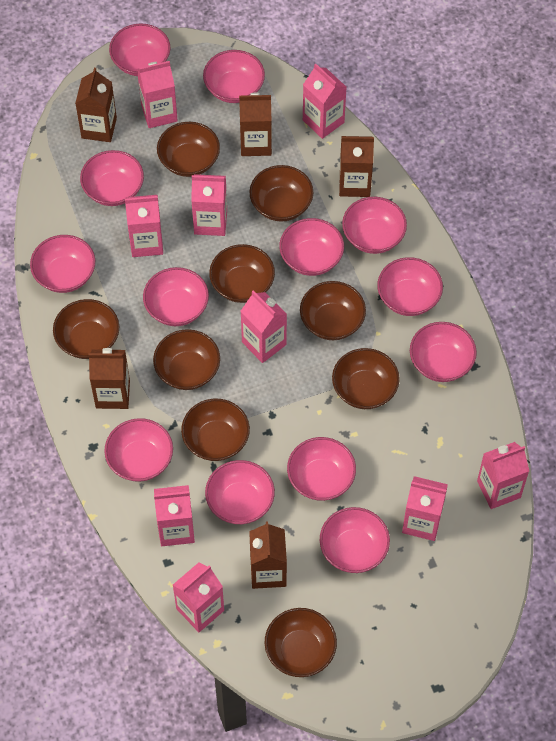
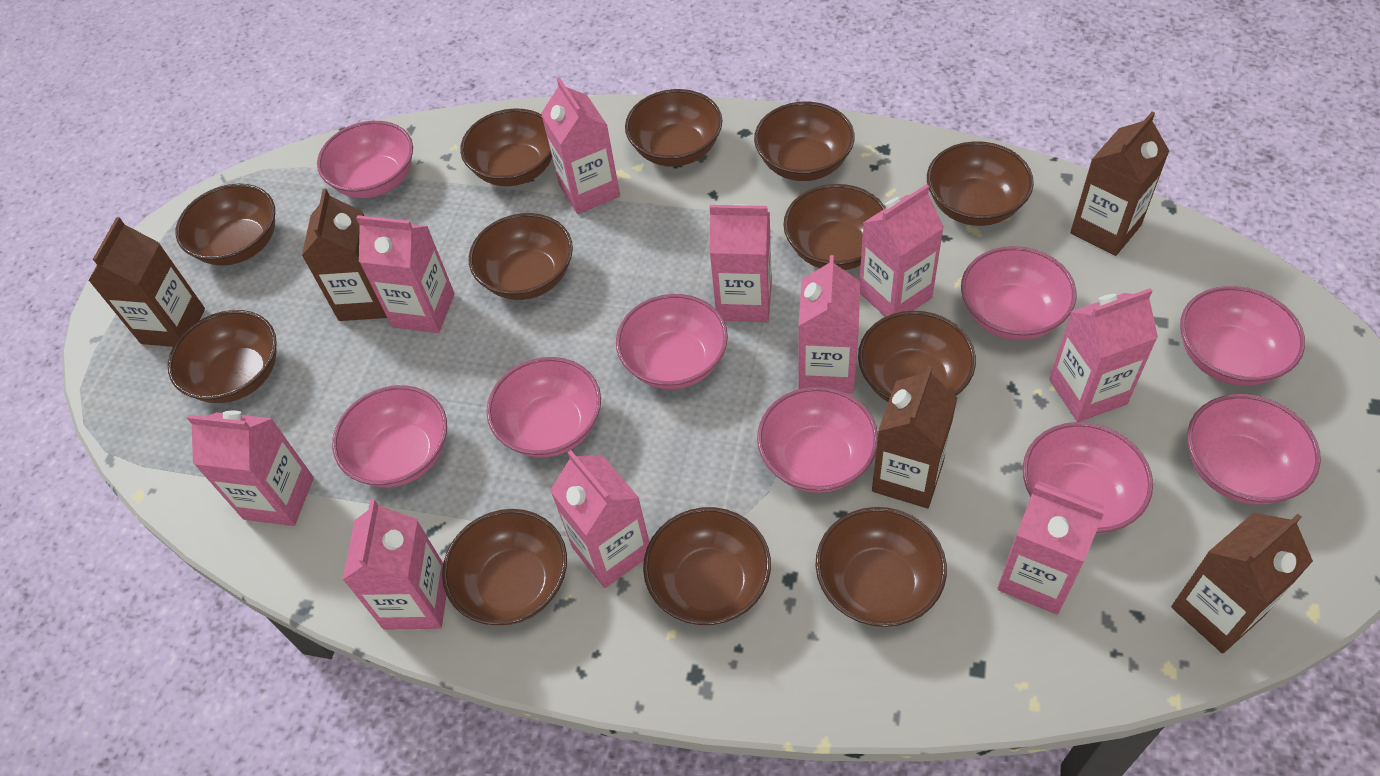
brown bowl: [53,299,119,359] [153,329,220,390] [157,122,220,177] [181,399,250,461] [209,244,275,303] [249,165,313,222] [265,608,337,677] [300,281,366,340] [332,348,400,409] = 9 -> [168,310,277,403] [175,184,275,266] [442,509,567,625] [460,109,552,186] [469,213,573,300] [625,89,722,167] [643,507,771,625] [754,102,855,181] [783,184,886,270] [815,507,947,627] [858,311,976,402] [927,141,1034,226] = 12
pink bowl: [30,235,95,293] [80,150,144,206] [104,418,173,482] [109,23,171,76] [143,267,209,326] [203,50,265,103] [205,460,275,524] [279,218,344,276] [287,437,356,501] [320,507,390,573] [342,197,407,254] [377,257,443,316] [410,322,477,382] = 13 -> [317,121,413,198] [332,385,447,487] [486,357,601,458] [616,294,728,389] [757,387,878,493] [961,246,1076,340] [1023,422,1153,534] [1180,286,1305,386] [1187,394,1321,505] = 9
pink carton: [125,195,163,257] [137,61,178,128] [154,485,195,546] [173,562,224,632] [191,174,227,236] [240,290,287,363] [303,63,346,139] [402,476,448,541] [477,442,529,509] = 9 -> [187,411,314,526] [342,499,446,630] [356,215,455,333] [541,78,620,214] [550,450,650,588] [710,205,772,322] [798,255,860,394] [860,184,944,317] [997,481,1105,614] [1049,288,1158,422] = 10

